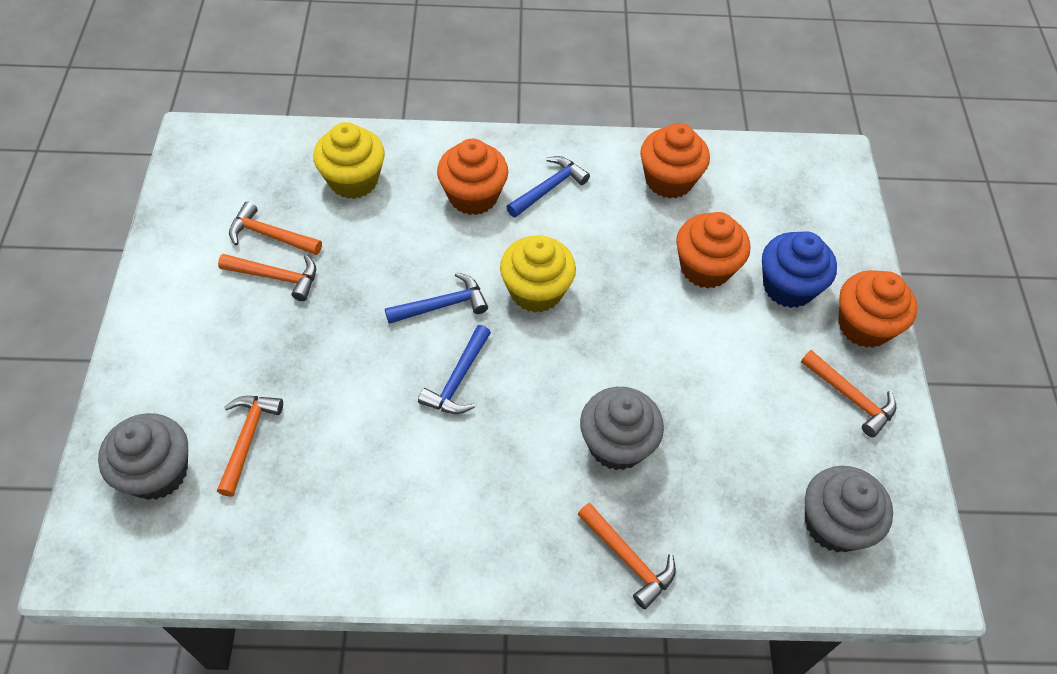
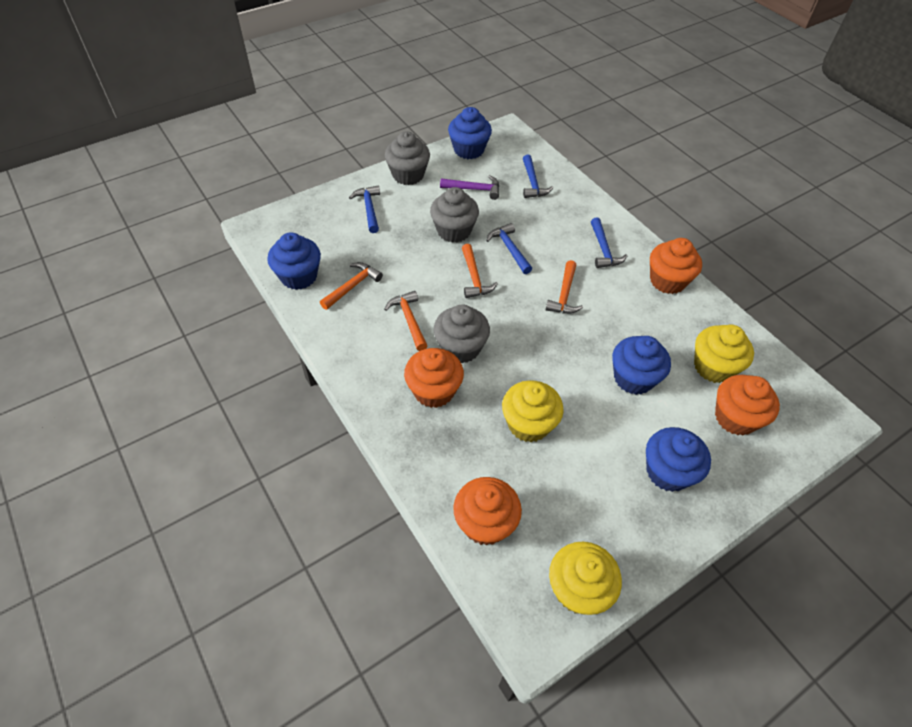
blue cupcake: [762,231,837,308] = 1 -> [267,232,321,290] [448,107,492,159] [612,336,671,395] [646,427,711,492] = 4
blue hammer: [385,272,488,324] [418,325,491,414] [507,156,590,217] = 3 -> [349,186,380,233] [486,223,532,274] [523,155,553,198] [591,217,627,268] = 4
orange hammer: [217,396,283,497] [218,254,316,301] [229,202,322,255] [578,503,676,609] [801,350,896,437] = 5 -> [320,262,383,310] [384,291,428,351] [462,244,498,298] [546,260,583,314] = 4
purple hammer: none = 0 -> [440,175,499,200] = 1
yellow cupcake: [313,122,385,199] [500,235,576,313] = 2 -> [502,380,564,442] [549,542,622,615] [694,325,754,383] = 3

